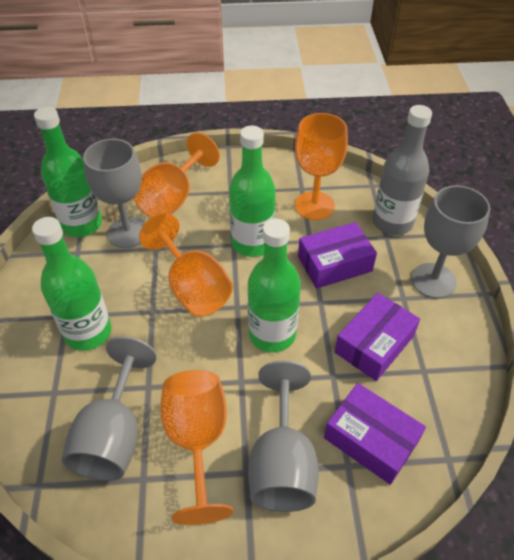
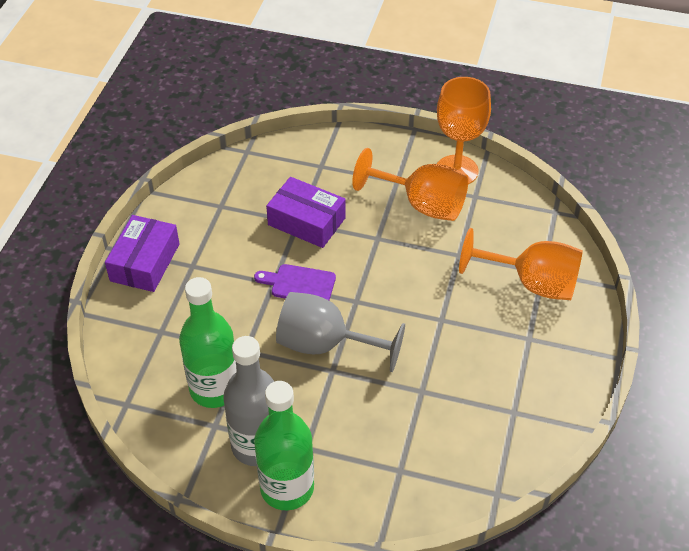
green bottle: [32,217,112,351] [34,107,102,237] [229,126,276,257] [248,219,301,352] = 4 -> [179,277,237,408] [254,381,314,511] = 2
grey goblet: [62,337,157,481] [83,139,146,248] [248,360,319,512] [411,185,491,299] = 4 -> [276,292,405,372] = 1
orange goblet: [133,132,220,218] [139,213,233,316] [160,370,233,525] [295,113,348,220] = 4 -> [352,148,469,221] [437,77,491,184] [459,228,583,300] = 3
purple box: [298,222,377,289] [324,383,426,485] [335,293,420,381] = 3 -> [105,215,179,292] [266,177,346,248] = 2
purple cutting board: none = 0 -> [254,264,336,300] = 1

